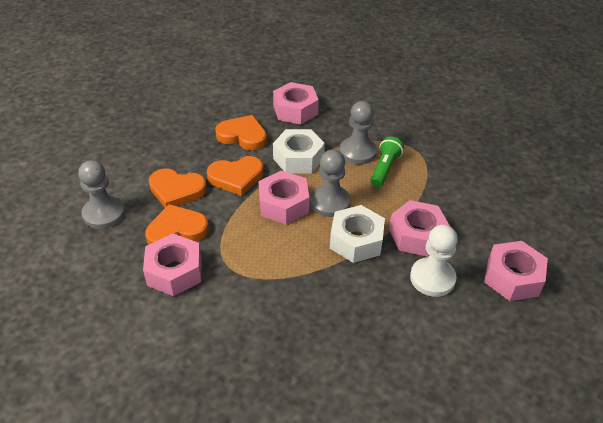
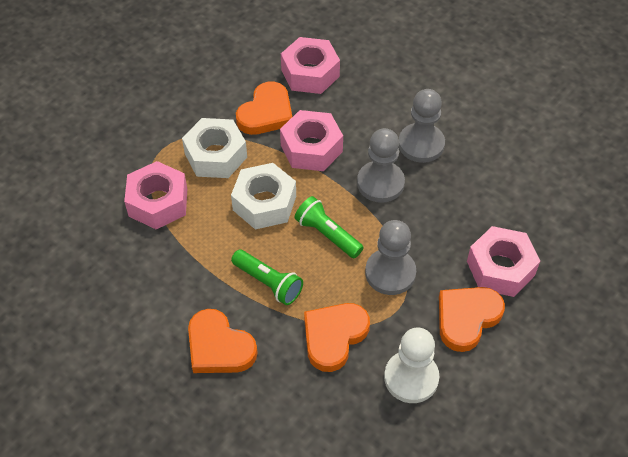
green flashlight: [370,136,404,188] = 1 -> [231,250,303,305] [295,196,363,258] = 2
pink nut: [143,234,201,296] [258,171,310,225] [273,82,319,125] [389,200,450,257] [484,241,548,301] = 5 -> [124,161,187,229] [280,110,343,171] [281,37,340,94] [467,226,540,297] = 4

